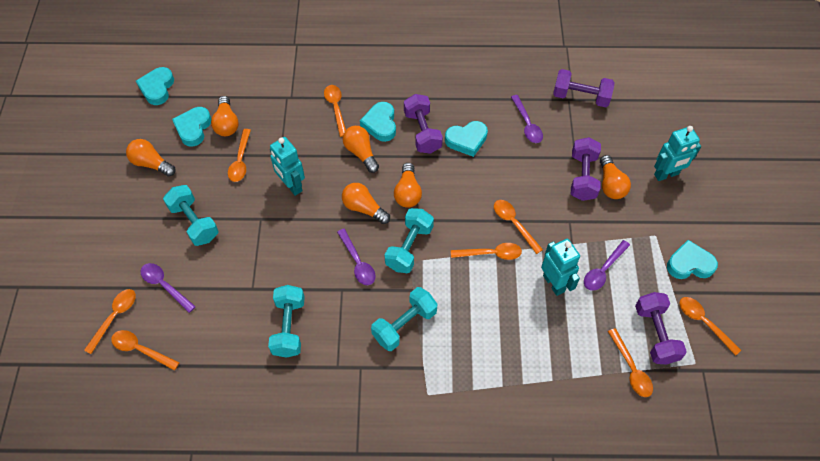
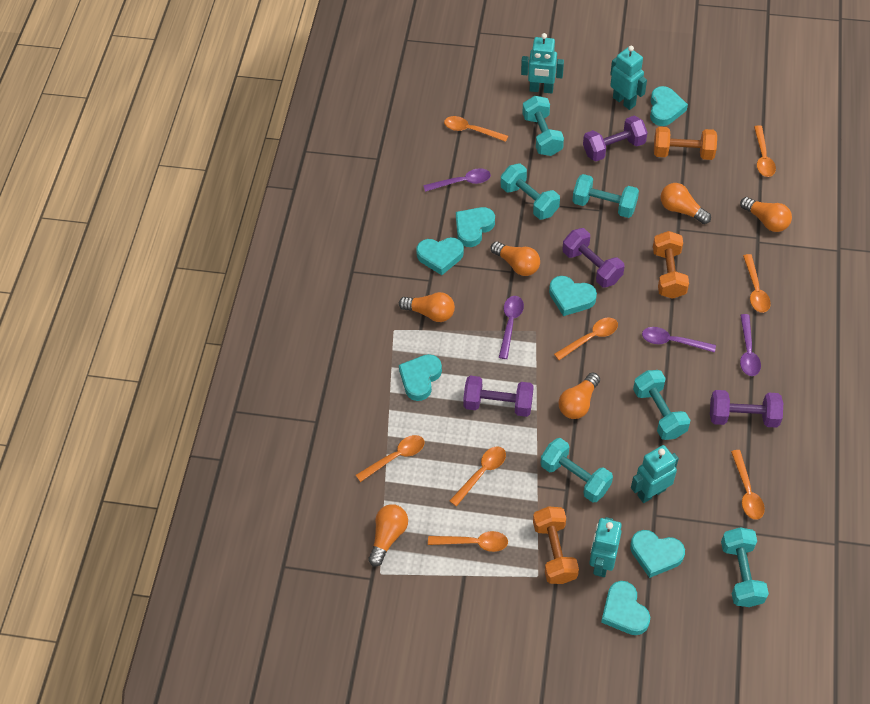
orange dumbbell: none = 0 -> [533,506,579,584] [653,231,689,299] [654,127,717,160] = 3
turquoise dumbbell: [163,185,219,246] [268,285,305,358] [371,287,437,351] [385,208,434,273] = 4 -> [501,163,560,220] [523,96,564,156] [541,438,613,503] [572,174,639,218] [633,370,690,440] [721,528,769,607] = 6
turquoise heart: [136,67,174,105] [172,107,211,147] [360,102,396,142] [445,121,488,157] [667,240,718,279] = 5 -> [399,354,442,401] [416,237,464,275] [456,207,495,247] [549,276,597,316] [601,581,650,635] [630,530,685,578] [650,86,688,126] = 7
turquoise robot: [270,137,305,196] [541,239,580,296] [654,126,701,181] = 3 -> [521,33,564,93] [589,517,622,577] [610,46,647,110] [631,445,679,503] = 4

